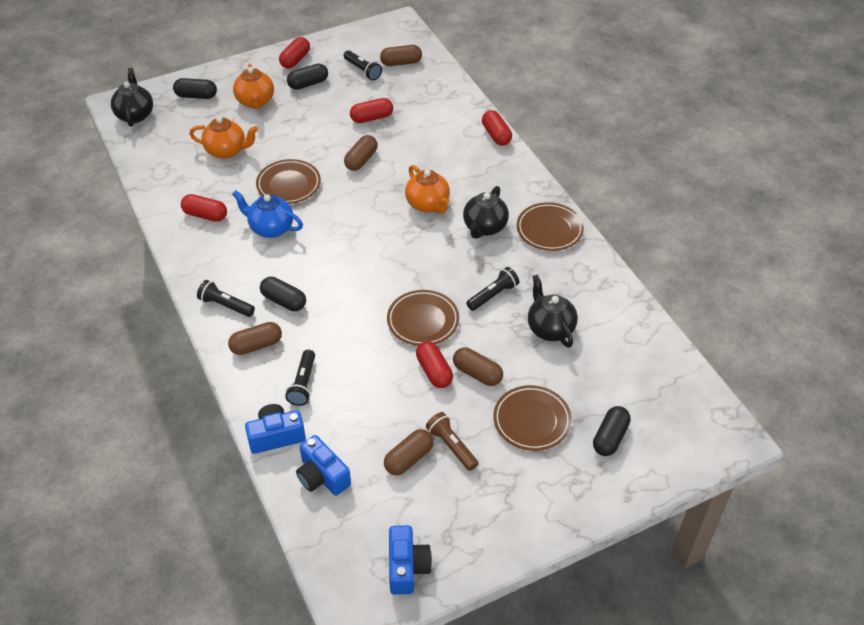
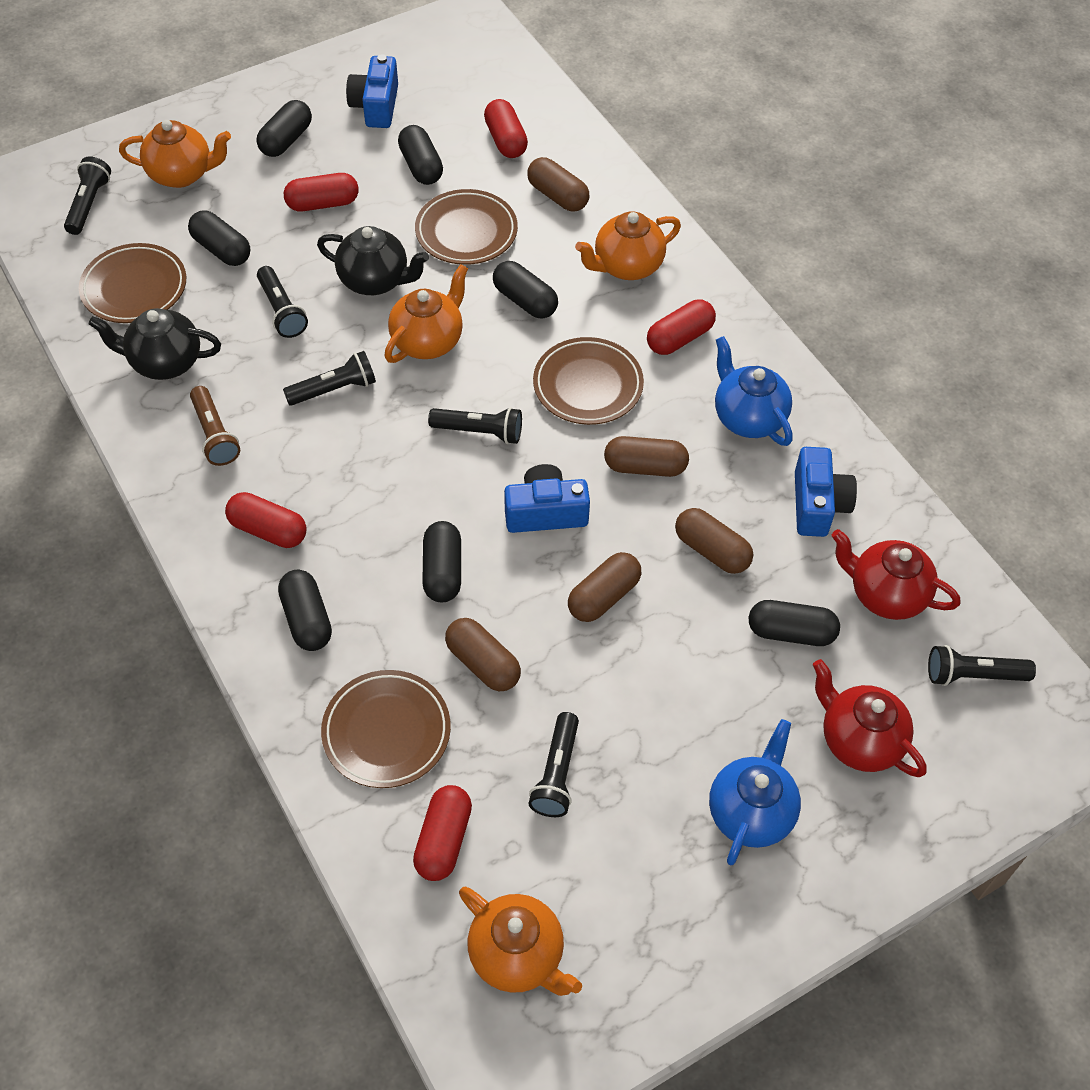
black capsule: [173,78,217,99] [260,277,306,311] [287,63,328,90] [593,406,631,456] = 4 -> [188,210,250,266] [256,100,312,157] [278,570,332,651] [398,125,443,185] [422,521,461,602] [493,261,558,319] [749,600,840,646] = 7
black flashlight: [197,280,255,317] [285,350,315,406] [344,50,382,81] [466,267,519,311] = 4 -> [64,156,111,235] [257,266,308,338] [283,351,376,406] [428,407,522,444] [528,712,579,817] [928,645,1036,686] = 6
black teapot: [111,68,153,127] [463,186,509,239] [528,275,578,348] = 3 -> [88,308,221,380] [317,226,429,295] = 2
blue teapot: [232,190,303,238] = 1 -> [709,719,801,865] [715,336,793,446] = 2
orange teapot: [189,117,258,159] [233,64,274,110] [405,165,450,214] = 3 -> [119,120,231,188] [384,264,468,363] [459,886,582,996] [575,212,681,280] = 4
red teapot: none = 0 -> [813,659,927,777] [832,529,960,620] = 2

